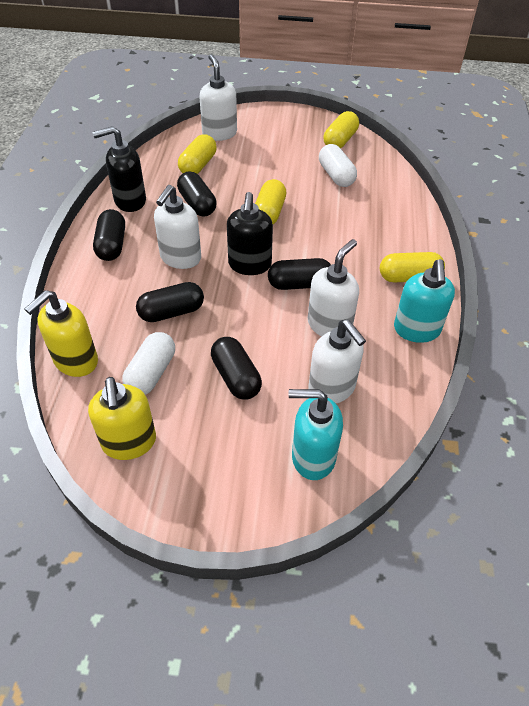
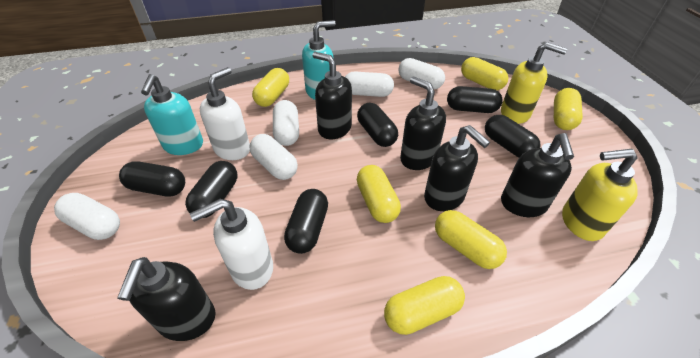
black capsule: [93,209,125,261] [136,282,204,322] [177,171,217,217] [211,337,262,400] [268,258,331,290] = 5 -> [119,161,185,197] [185,161,237,218] [284,189,328,254] [357,103,398,147] [447,86,503,113] [485,115,541,158] = 6
black soap dispenser: [92,126,146,212] [227,192,273,275] = 2 -> [117,257,216,341] [312,52,352,139] [400,76,446,170] [424,125,490,211] [501,133,574,217] = 5
white capsule: [122,332,175,395] [319,144,357,187] = 2 -> [54,193,120,240] [249,134,298,180] [273,100,299,146] [345,72,394,97] [398,58,445,89] = 5
white soap dispenser: [154,185,201,269] [199,54,237,141] [308,239,359,336] [308,319,366,403] = 4 -> [190,199,273,290] [199,67,250,160] = 2
yellow capsule: [178,134,217,174] [255,179,286,224] [324,111,359,148] [380,252,445,282] = 4 -> [252,68,289,107] [357,165,401,223] [384,276,465,335] [435,210,507,269] [461,57,508,90] [554,88,583,130] = 6

